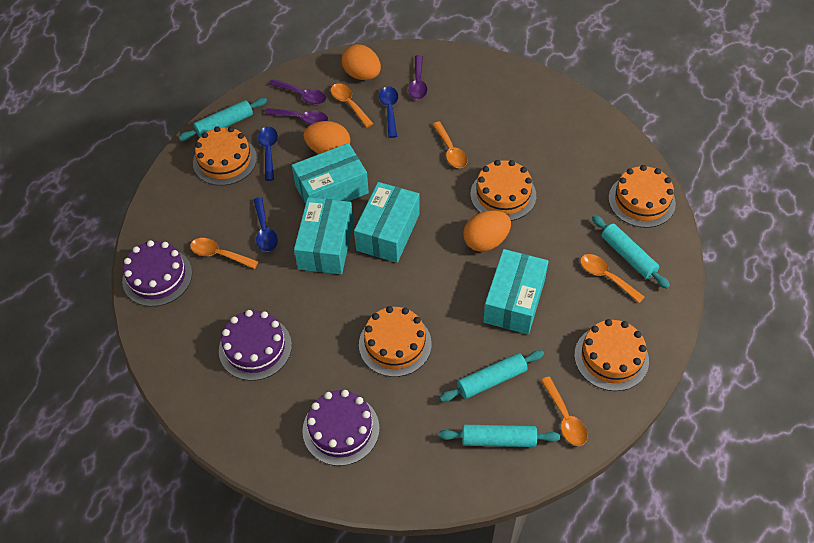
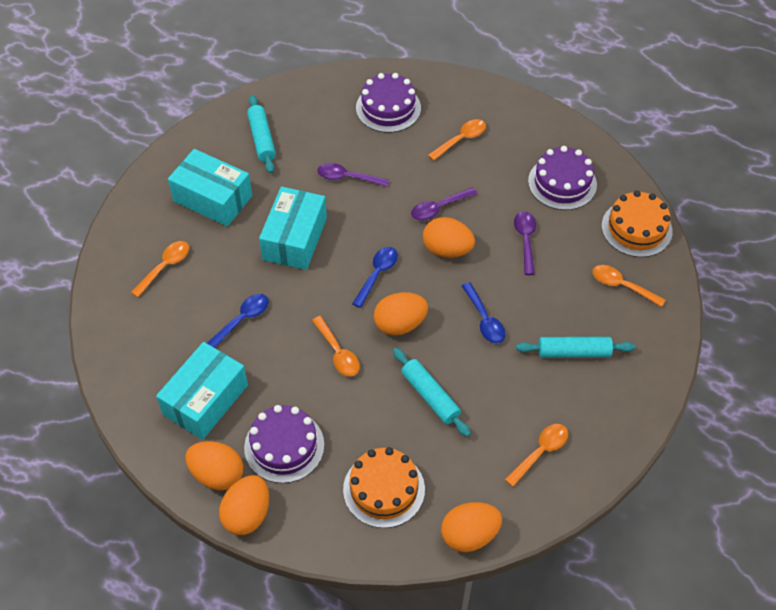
orange cake: [193,126,257,186] [359,306,432,377] [471,160,536,221] [574,319,649,391] [608,165,676,228] = 5 -> [343,447,425,528] [602,191,673,257] = 2
orange egg: [304,121,350,154] [342,44,381,80] [463,210,511,252] = 3 -> [186,441,243,490] [219,475,269,535] [374,292,428,336] [423,217,475,258] [441,502,502,552] = 5
turquoise box: [292,143,369,204] [294,197,354,274] [354,182,420,263] [483,249,549,335] = 4 -> [156,342,248,440] [168,149,252,227] [259,187,327,270] = 3
turquoise rolling pin: [178,98,267,141] [439,350,544,402] [439,425,561,447] [592,215,670,289] = 4 -> [247,95,276,173] [393,348,471,437] [516,337,635,357] = 3

